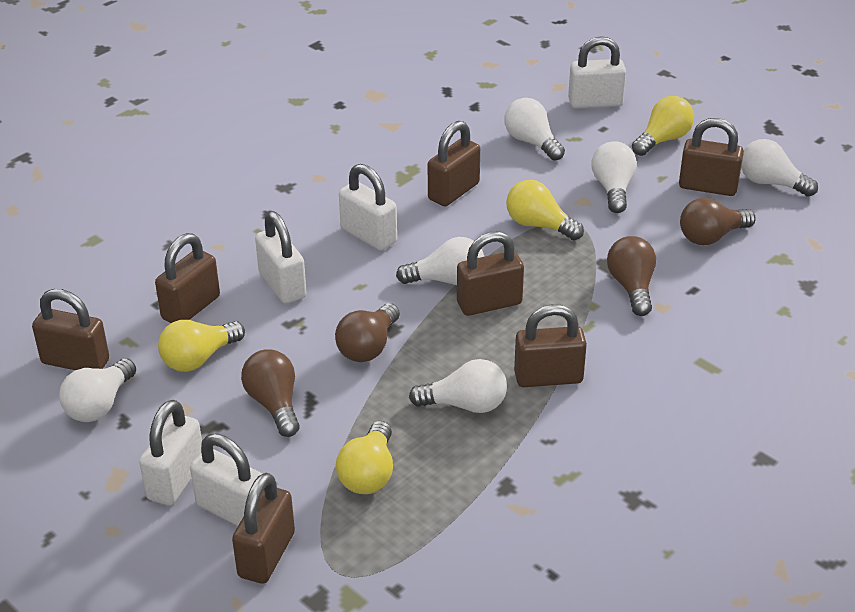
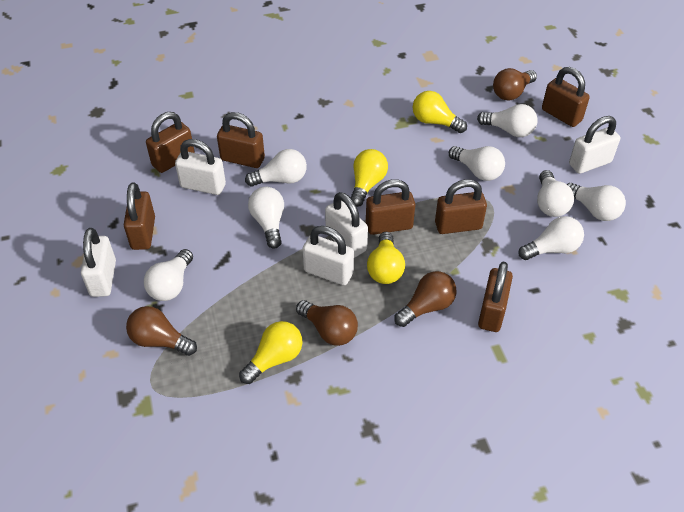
white light bulb: [59,358,136,422] [396,237,484,285] [409,359,507,413] [504,98,565,161] [592,141,637,213] [741,139,818,197] = 6 -> [144,249,193,301] [245,149,307,187] [248,187,284,249] [449,146,505,181] [477,104,538,137] [518,216,584,260] [537,170,574,217] [567,183,626,221] = 8

